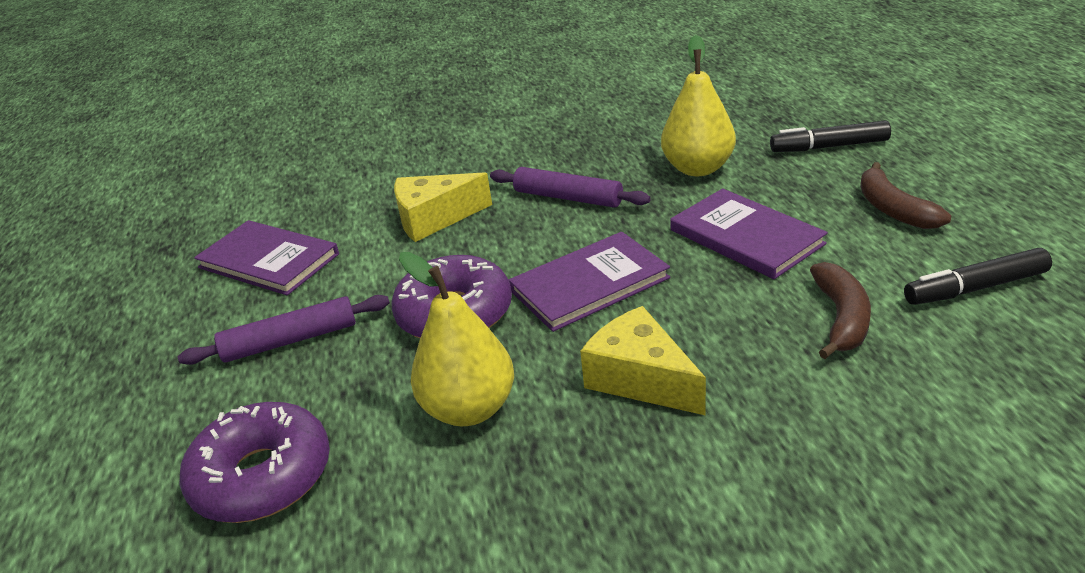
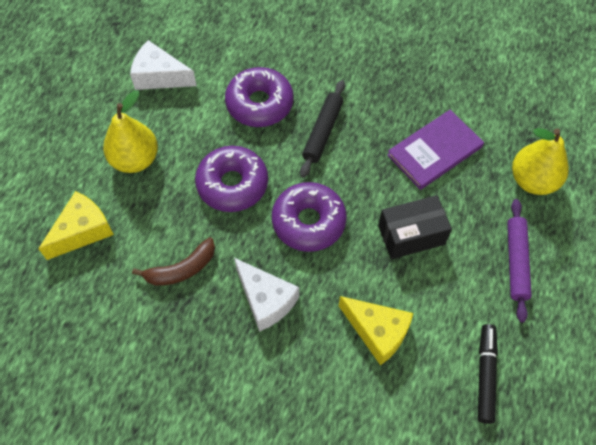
black box: none = 0 -> [378,195,452,259] = 1
black marker: [770,120,891,152] [904,248,1052,305] = 2 -> [478,324,498,424] = 1
black rolling pin: none = 0 -> [300,80,345,178] = 1
brown banana: [810,262,871,359] [860,162,952,229] = 2 -> [132,237,215,286] = 1
purple book: [194,220,339,295] [509,232,670,332] [670,188,828,279] = 3 -> [387,110,484,190] = 1
purple donut: [179,402,330,523] [391,255,512,338] = 2 -> [195,146,268,212] [225,67,294,127] [272,182,347,252] = 3
purple rolling pin: [178,295,390,365] [490,167,651,208] = 2 -> [507,199,532,323] = 1
white cheese: none = 0 -> [130,40,197,90] [234,258,299,332] = 2

